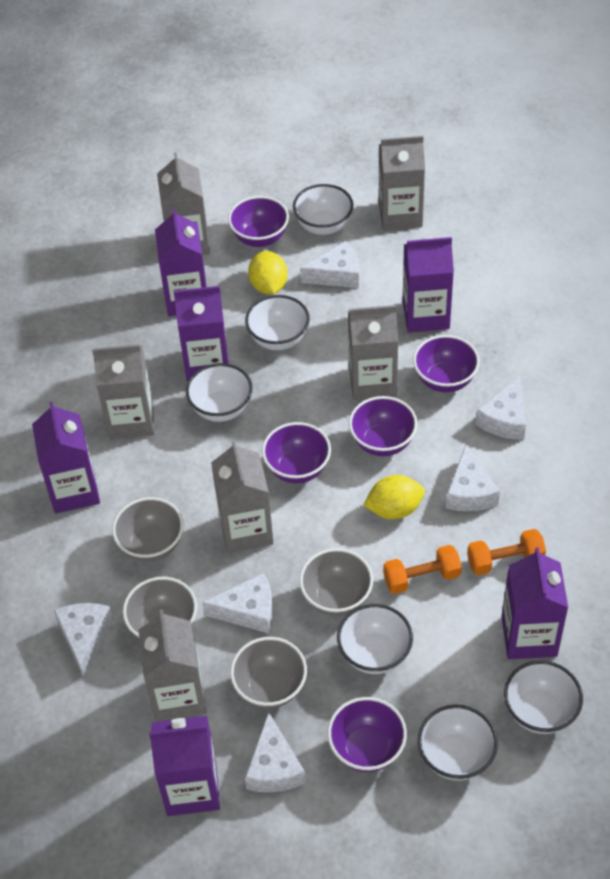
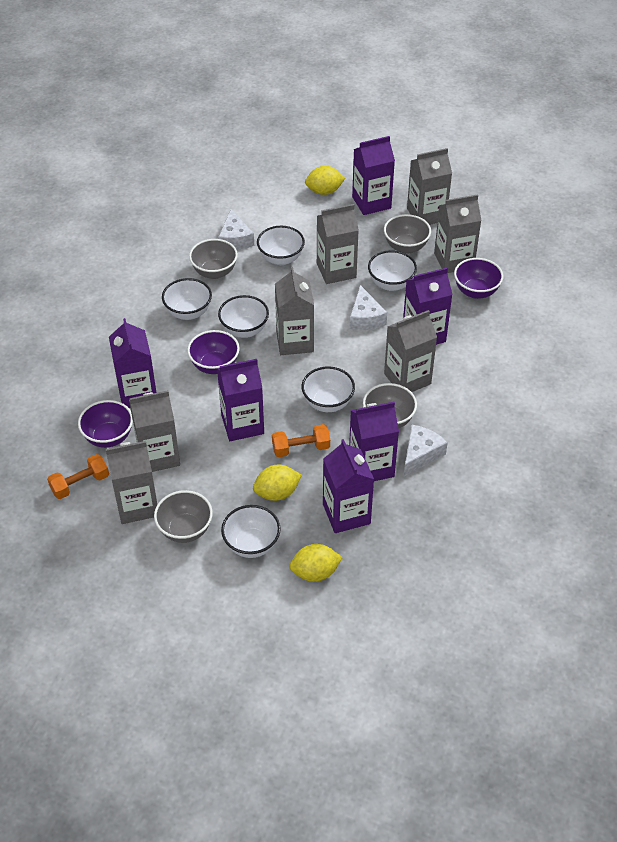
grey carton: [92,344,154,439] [138,609,207,722] [157,153,210,255] [211,441,274,553] [348,305,398,400] [379,136,425,230] = 6 -> [106,441,157,524] [129,390,180,472] [275,267,314,355] [317,204,359,284] [384,310,437,392] [407,148,452,225] [434,194,482,273] = 7
purple bowl: [228,196,289,247] [262,422,331,483] [327,697,407,772] [349,396,417,456] [413,335,480,392] = 5 -> [78,400,133,448] [187,330,240,374] [454,258,503,299] = 3
white cheese: [54,603,113,677] [202,573,273,633] [245,712,306,792] [300,241,359,288] [446,445,500,511] [476,376,526,440] = 6 -> [218,209,254,250] [350,285,387,330] [404,425,448,476] = 3
yellow lemon: [248,251,288,294] [363,475,425,520] = 2 -> [253,465,302,501] [289,544,343,582] [305,166,345,195] = 3

